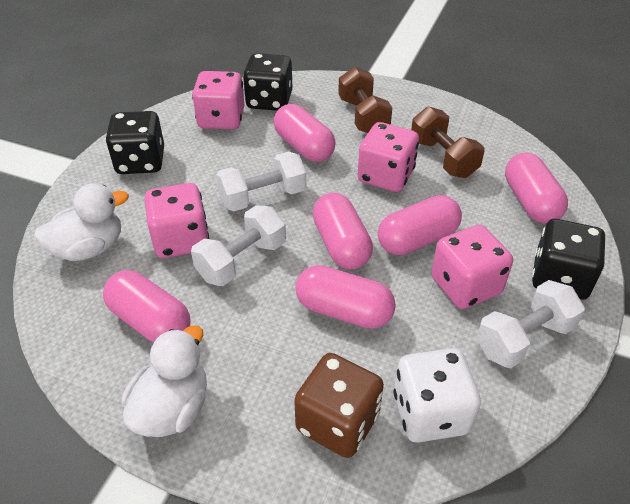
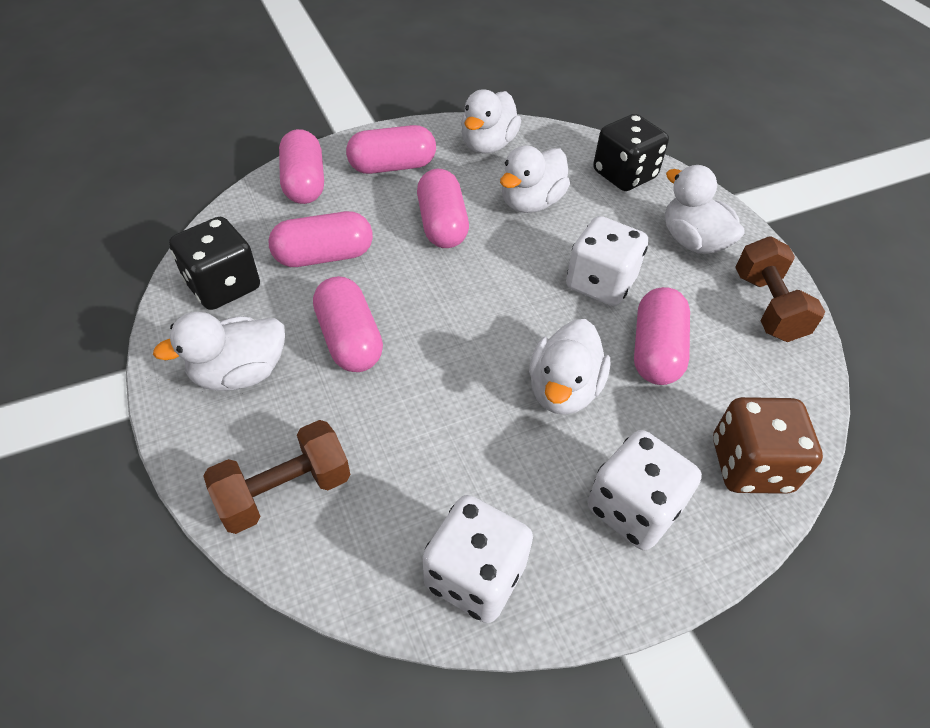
black dice: [106,111,164,174] [243,53,292,111] [532,219,606,300] = 3 -> [169,217,260,310] [593,114,669,191] = 2
pink dice: [144,183,209,258] [192,71,244,129] [358,122,419,192] [431,225,513,309] = 4 -> none = 0
white dice: [394,348,481,443] = 1 -> [423,495,533,623] [566,216,648,306] [588,430,702,550] = 3
white duck: [34,183,129,261] [121,325,207,437] = 2 -> [153,312,285,391] [461,89,521,154] [500,145,570,213] [529,319,610,415] [665,165,745,254] = 5
white dumbbell: [191,205,286,286] [216,151,306,211] [476,280,585,369] = 3 -> none = 0

